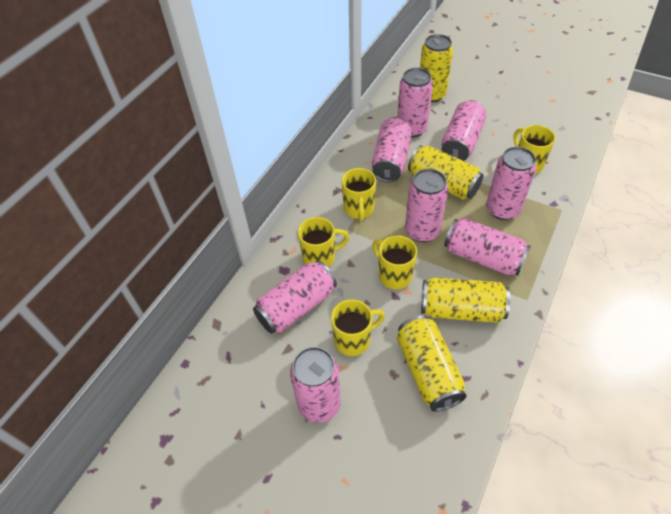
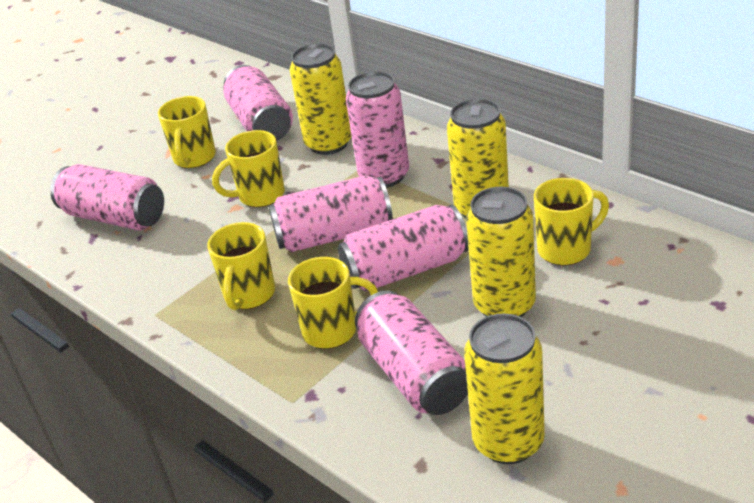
pink can: [253,260,337,334] [290,347,341,423] [372,117,412,182] [397,68,433,138] [405,169,448,242] [441,100,486,161] [444,218,531,276] [486,147,537,220] = 8 -> [50,164,164,230] [223,65,293,141] [269,175,393,252] [338,205,469,292] [346,71,409,188] [355,291,468,415] = 6

